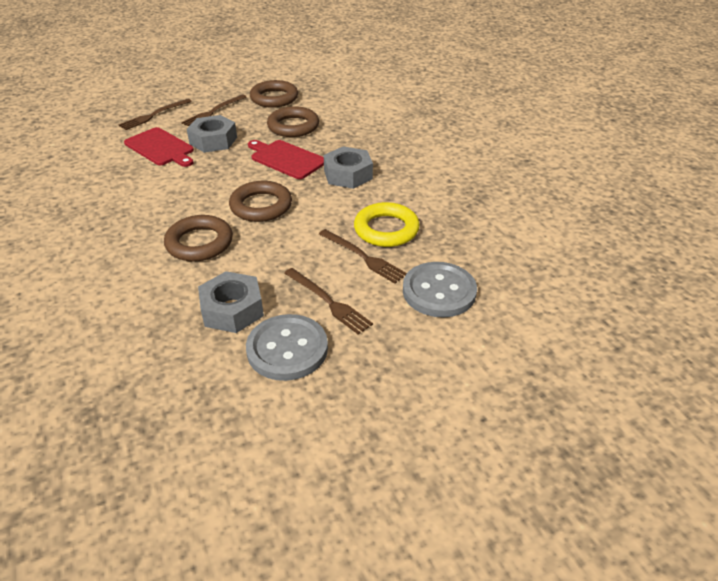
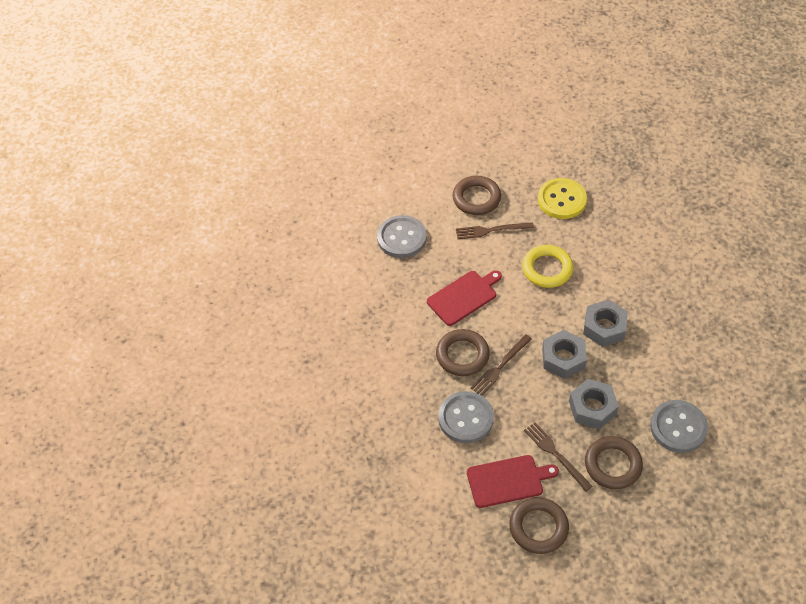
brown fork: [119,99,192,130] [181,95,247,126] [284,268,373,335] [319,229,407,284] = 4 -> [456,222,534,239] [471,334,532,396] [524,422,593,491] = 3
grey button: [246,314,328,381] [403,262,477,318] = 2 -> [377,215,427,258] [438,391,494,443] [650,400,708,453] = 3
yellow button: none = 0 -> [538,178,587,219] = 1

